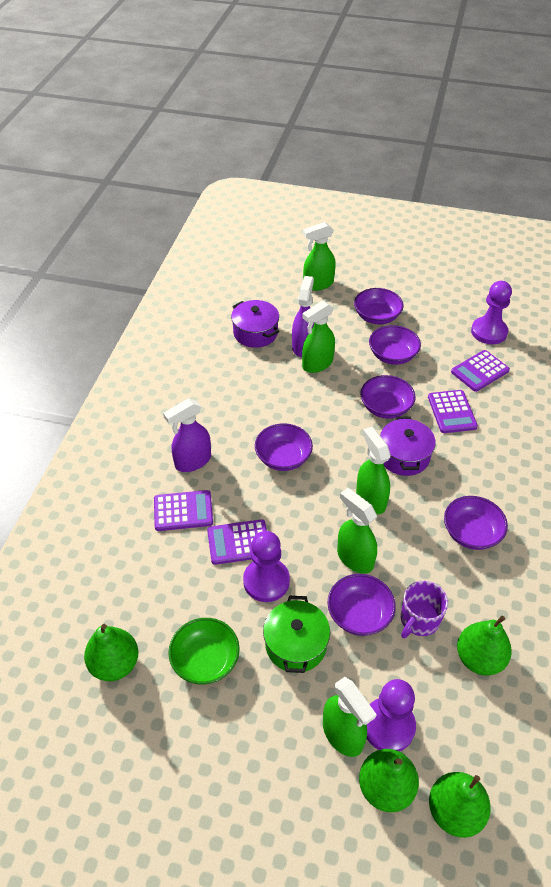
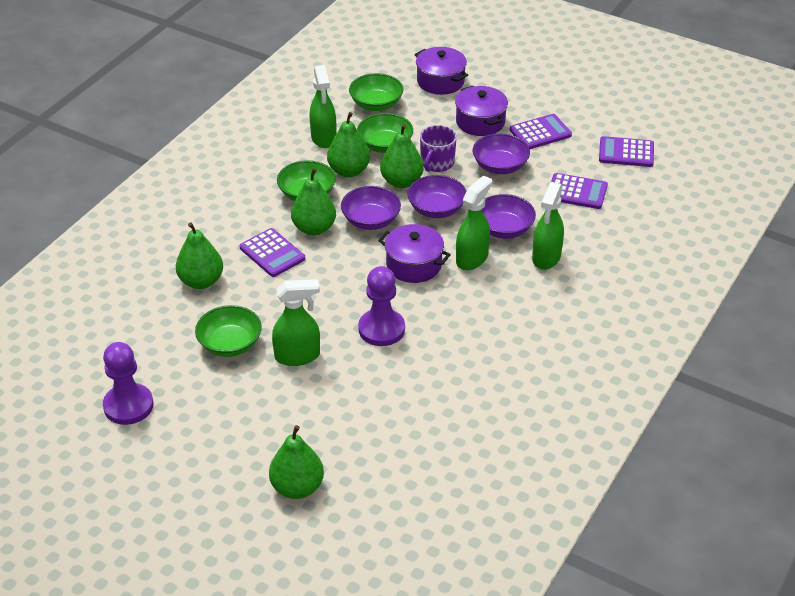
green bowl: [168,618,240,684] = 1 -> [195,305,262,357] [277,160,336,201] [349,73,403,111] [357,113,413,153] = 4
green pear: [84,624,138,681] [359,749,419,812] [429,772,491,838] [457,616,512,676] = 4 -> [176,222,223,289] [269,425,324,499] [291,168,336,235] [327,112,370,177] [380,124,424,188] = 5
green pot: [263,596,330,673] = 1 -> none = 0
green spray bottle: [302,301,335,373] [303,222,336,291] [323,677,377,757] [337,488,377,574] [356,427,391,514] = 5 -> [272,279,320,366] [310,65,336,148] [456,175,492,270] [532,182,564,270] = 4
purple bowl: [255,423,313,471] [328,574,396,636] [354,288,404,324] [360,375,416,419] [369,325,421,365] [444,496,508,550] = 6 -> [341,186,401,230] [407,175,466,218] [473,133,530,174] [481,194,536,239] = 4
purple pawn: [243,531,290,602] [367,679,416,751] [471,281,512,344] = 3 -> [103,342,153,425] [358,266,405,346] = 2
purple pot: [231,300,279,348] [380,417,436,476] = 2 -> [378,224,451,283] [415,47,468,95] [455,86,508,136] = 3
purple spray bottle: [163,398,211,472] [292,276,314,357] = 2 -> none = 0

